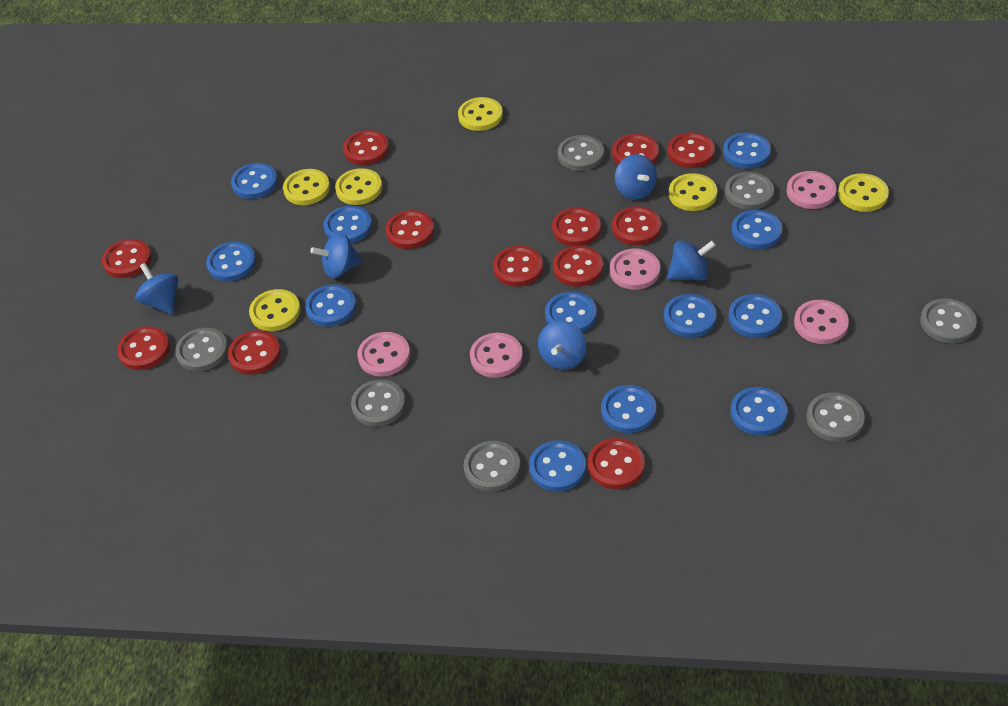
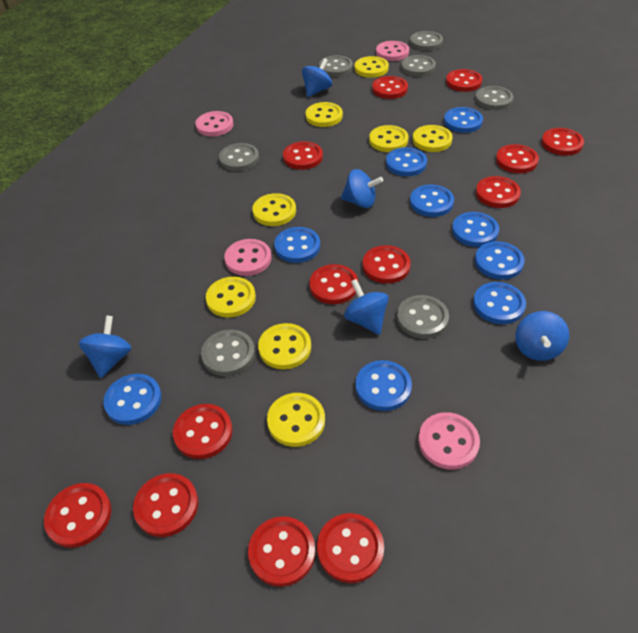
blue button: [206,242,256,281] [231,163,278,199] [305,284,356,327] [324,206,372,243] [529,440,586,492] [545,291,597,332] [601,385,656,433] [664,294,717,338] [723,133,771,169] [728,294,782,338] [730,387,788,436] [732,210,782,249] = 12 -> [103,374,162,425] [274,227,320,263] [355,360,412,411] [386,147,427,176] [410,185,454,217] [444,107,483,133] [452,212,499,247] [473,282,526,324] [475,241,525,280] = 9
pink button: [357,332,410,377] [470,333,523,378] [610,249,660,290] [787,171,837,209] [794,300,849,344] = 5 -> [196,111,233,136] [224,239,272,276] [376,41,409,61] [418,412,480,470] = 4
red button: [102,239,152,278] [117,326,170,370] [228,330,281,375] [343,130,389,165] [385,210,434,249] [493,246,543,287] [552,207,601,246] [553,246,603,287] [588,438,645,489] [612,134,659,165] [612,206,661,245] [668,132,715,168] = 12 -> [44,483,111,548] [133,473,198,537] [173,404,233,459] [248,516,315,587] [283,141,323,170] [309,264,358,304] [317,513,384,583] [363,245,411,284] [372,76,408,99] [446,69,482,92] [476,176,521,208] [496,144,539,173] [541,128,584,156] = 13
yellow button: [249,289,301,331] [283,169,330,205] [335,168,382,205] [458,97,503,131] [669,173,717,211] [838,173,889,212] = 6 -> [206,277,256,318] [252,193,296,226] [258,323,311,369] [267,393,325,447] [305,102,343,127] [354,56,389,78] [369,125,408,152] [413,125,453,152] = 8

